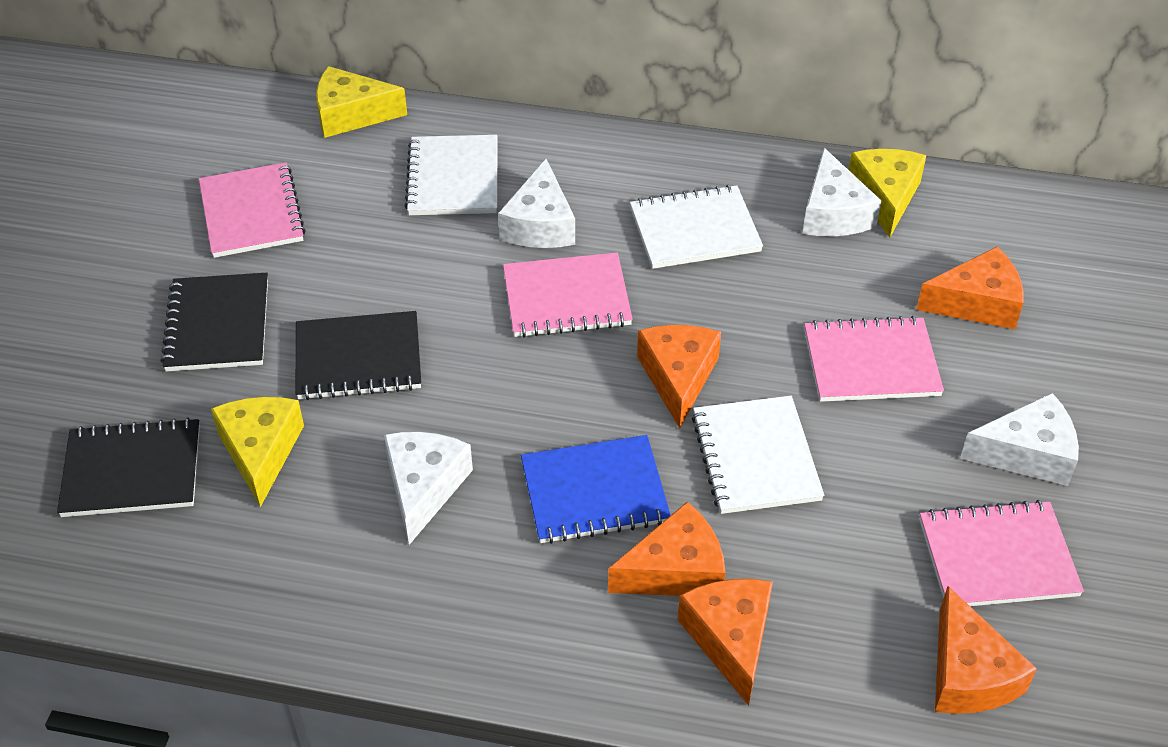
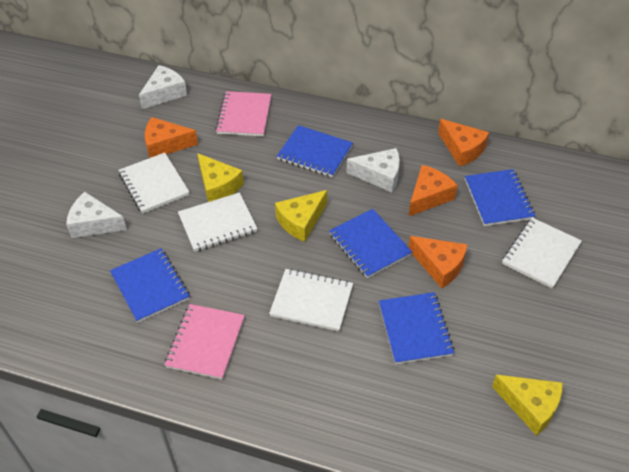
black notebook: [57,417,200,517] [160,273,268,371] [296,311,421,400] = 3 -> none = 0
blue notebook: [521,435,671,544] = 1 -> [110,248,190,323] [277,125,353,177] [329,209,412,278] [379,292,454,364] [465,169,535,226] = 5
orange cheese: [608,501,725,596] [637,325,721,428] [677,579,773,706] [916,247,1024,329] [935,586,1037,714] = 5 -> [145,117,198,158] [409,165,458,216] [409,236,468,288] [438,119,489,167] = 4
pink notebook: [199,162,306,258] [503,253,633,338] [804,316,944,402] [919,500,1084,606] = 4 -> [165,304,245,380] [215,91,272,136] = 2
white cheese: [384,432,473,545] [498,159,575,248] [802,148,882,236] [960,393,1079,486] = 4 -> [66,192,127,238] [139,65,187,109] [347,148,400,192] = 3
white notebook: [404,135,497,215] [630,185,763,269] [692,396,824,514] = 3 -> [118,153,190,214] [178,192,258,252] [269,269,353,331] [502,218,582,289] = 4

